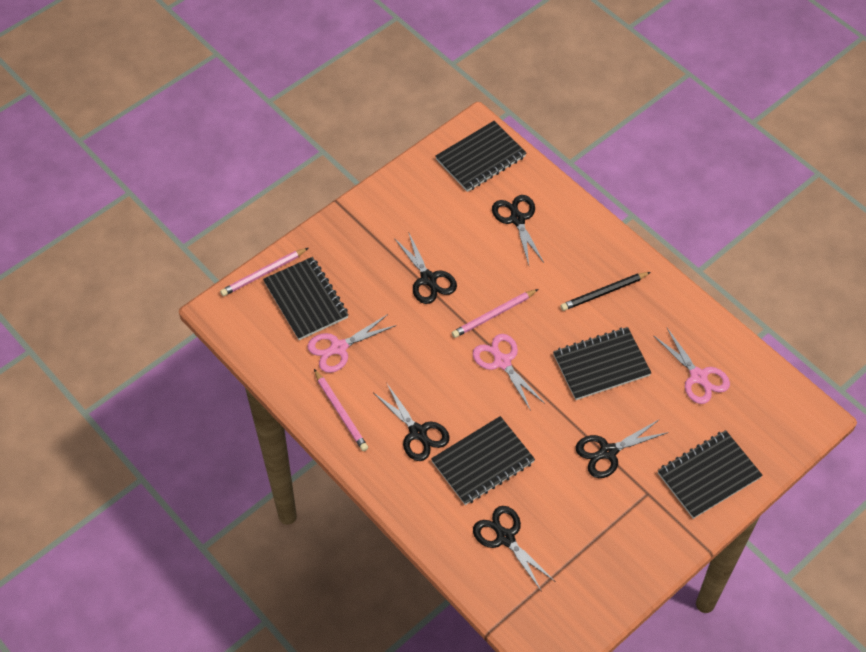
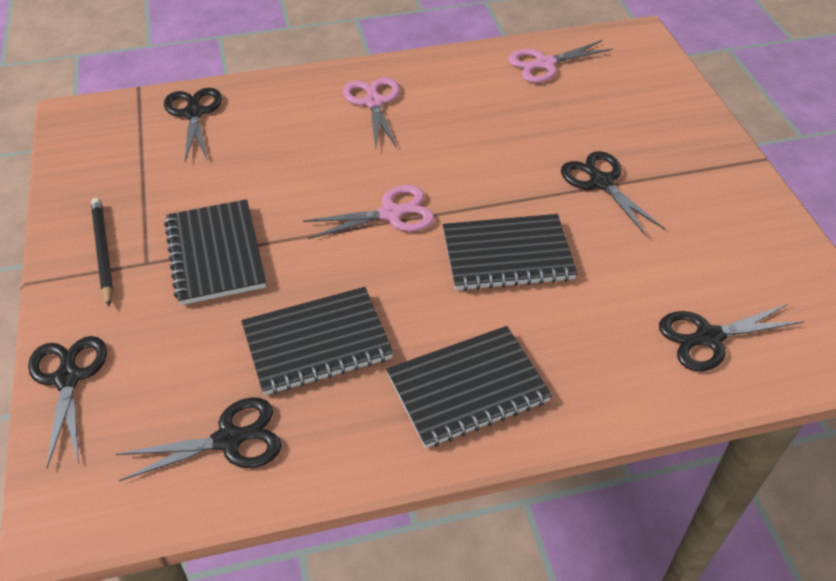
black notebook: [263,257,349,340] [431,416,535,505] [435,121,526,192] [553,327,652,400] [658,430,763,519] = 5 -> [164,199,266,305] [241,287,393,395] [386,326,552,448] [443,214,577,291] = 4
pink pencil: [220,248,308,296] [314,369,368,451] [452,289,538,338] = 3 -> none = 0

